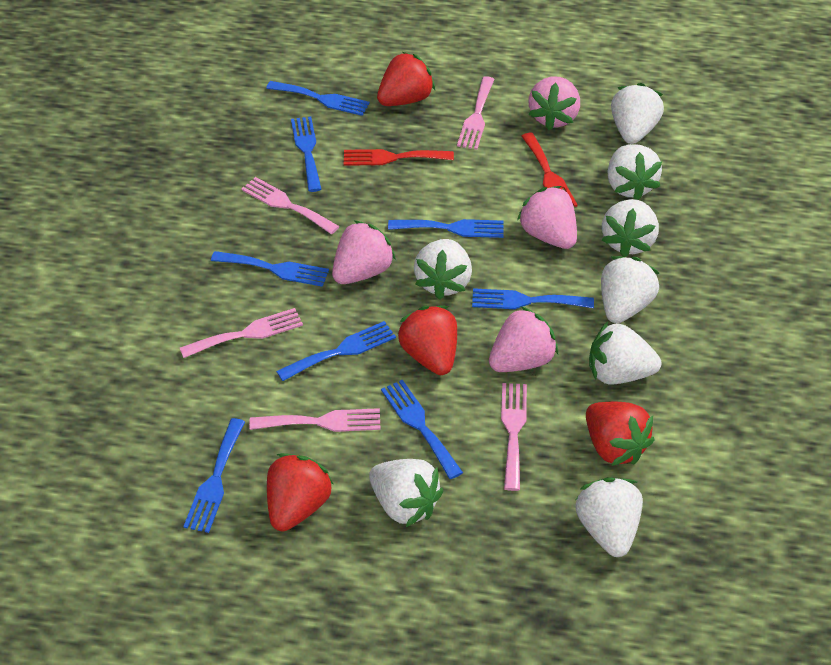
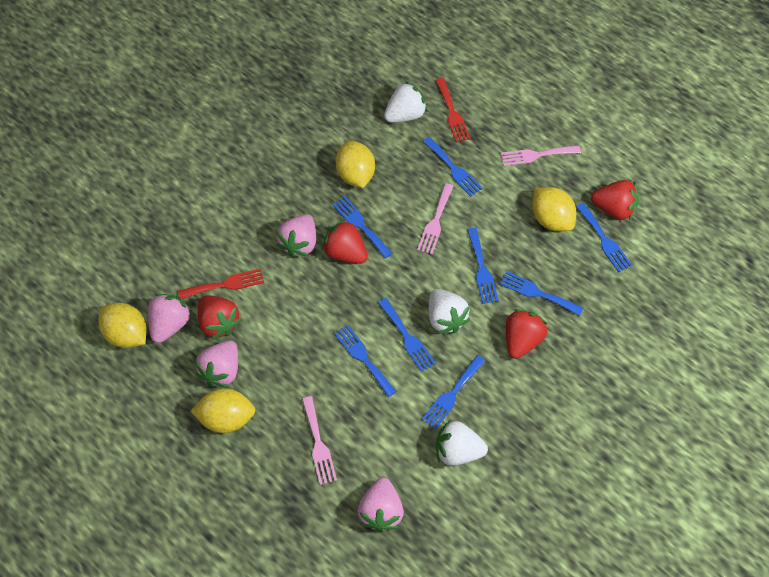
pink fork: [180,308,303,358] [241,177,339,234] [249,408,381,432] [457,76,495,150] [501,383,527,491] = 5 -> [302,396,337,485] [417,183,454,254] [501,145,581,166] = 3
white strawberry: [369,459,443,527] [414,239,472,300] [576,478,643,557] [589,322,661,384] [601,256,659,323] [602,199,659,257] [607,144,662,200] [611,83,664,144] = 8 -> [384,81,427,122] [429,289,470,334] [436,420,488,466] = 3
yellow lemon: none = 0 -> [98,303,146,348] [191,388,255,433] [336,141,375,188] [532,187,576,231] = 4

